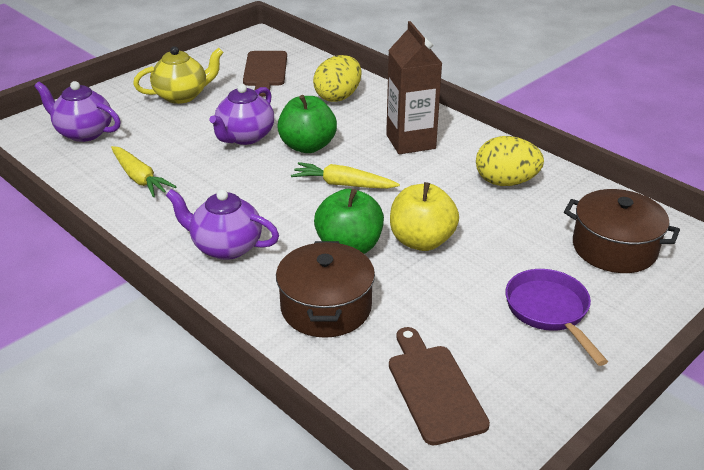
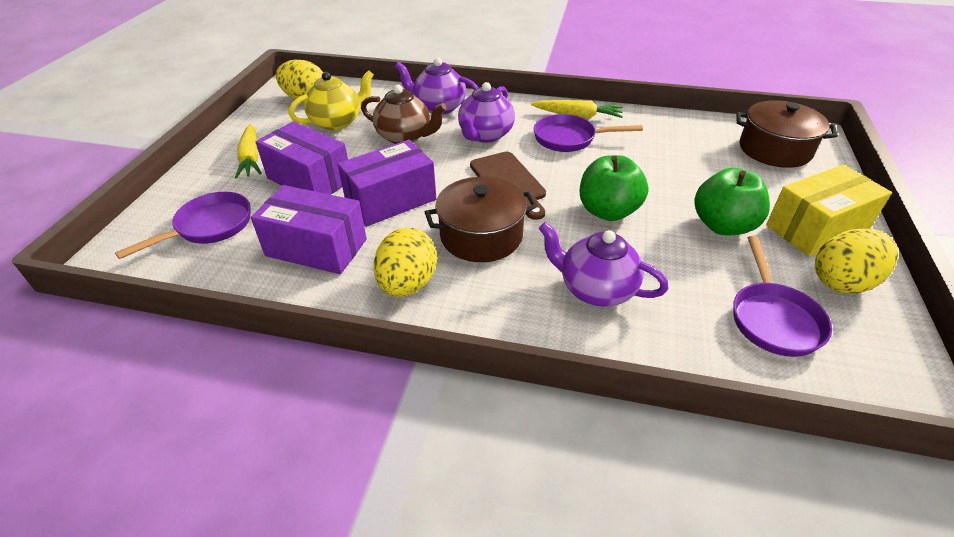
brown carton: [386,21,442,154] = 1 -> none = 0
brown cutting board: [243,51,287,97] [389,327,490,445] = 2 -> [470,152,546,220] = 1
brown teapot: none = 0 -> [361,84,447,144] = 1
purple box: none = 0 -> [251,185,367,274] [255,121,348,195] [337,140,436,227] = 3
purple pan: [505,269,608,366] = 1 -> [115,192,251,259] [534,114,643,152] [733,236,832,357] = 3
yellow apple: [390,182,459,251] = 1 -> none = 0
yellow box: none = 0 -> [766,165,892,257] = 1
yellow egg: [313,55,362,102] [476,136,544,186] = 2 -> [276,59,323,102] [374,228,437,297] [815,228,898,294] = 3

